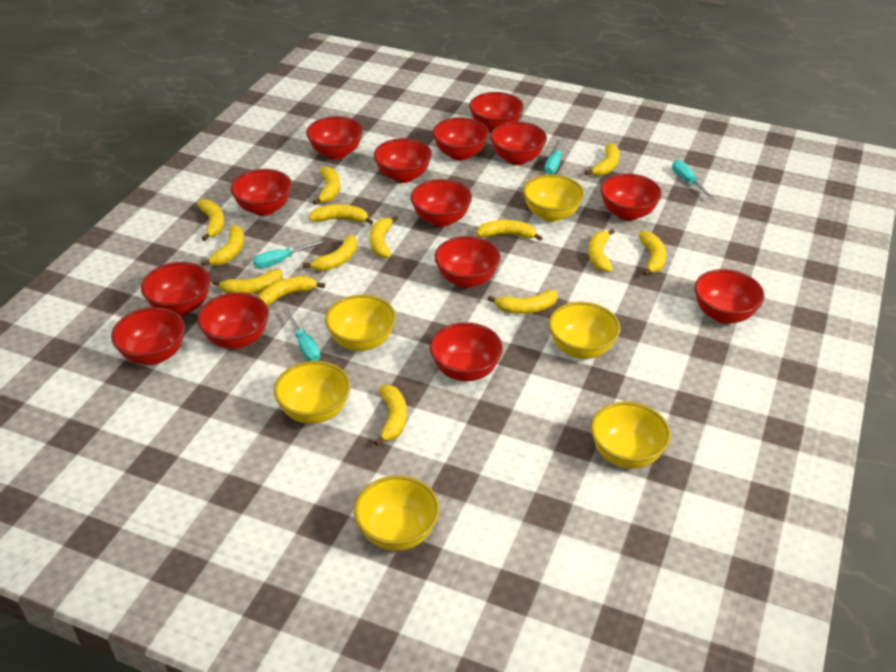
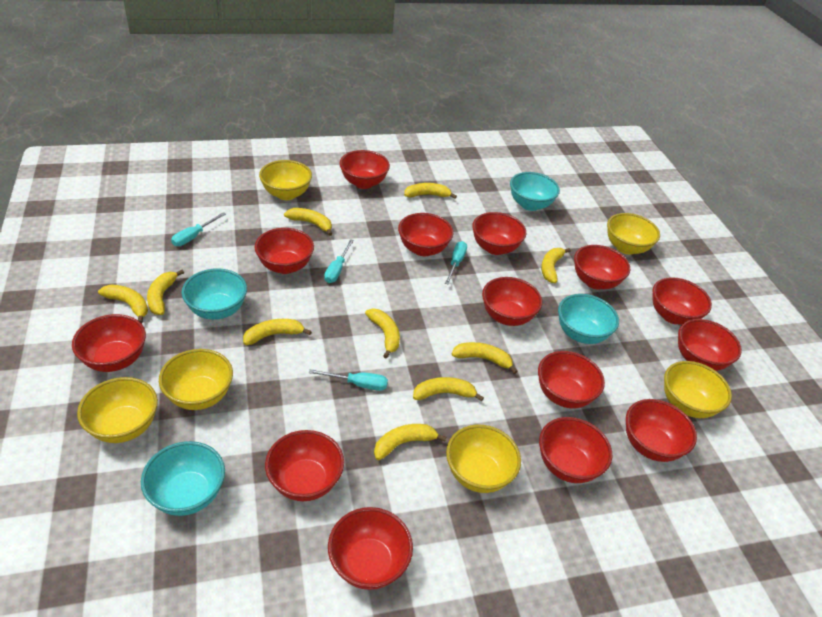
turquoise bowl: none = 0 -> [141,441,225,516] [182,268,247,320] [510,172,560,211] [558,294,619,344] = 4
yellow banana: [197,200,225,241] [201,225,244,267] [213,270,283,294] [258,276,325,307] [303,235,358,271] [309,204,373,224] [313,166,340,205] [370,216,398,258] [374,385,407,446] [477,220,542,241] [488,290,558,314] [585,143,620,176] [588,229,615,272] [639,231,666,276] = 14 -> [98,284,148,324] [147,270,184,315] [243,319,312,345] [284,208,332,236] [365,309,400,358] [374,424,446,460] [404,183,457,199] [413,377,484,401] [452,342,518,374] [541,248,571,283] = 10

